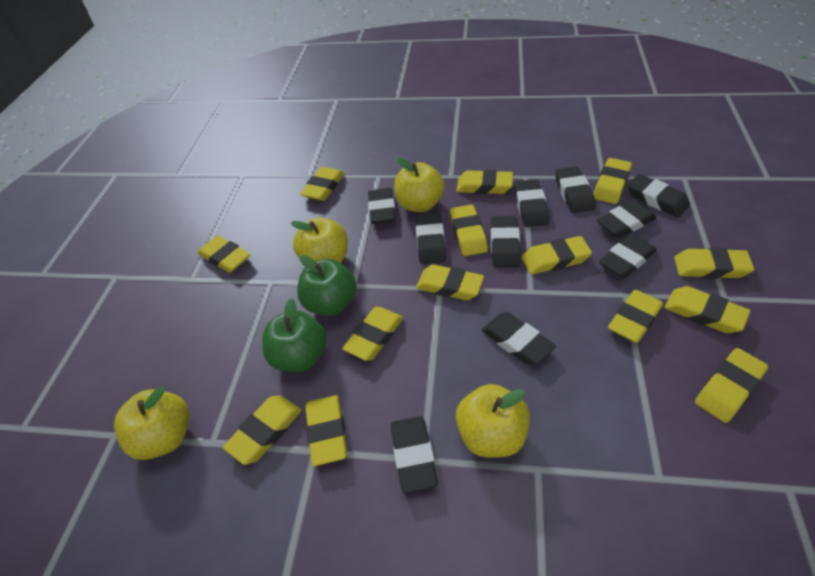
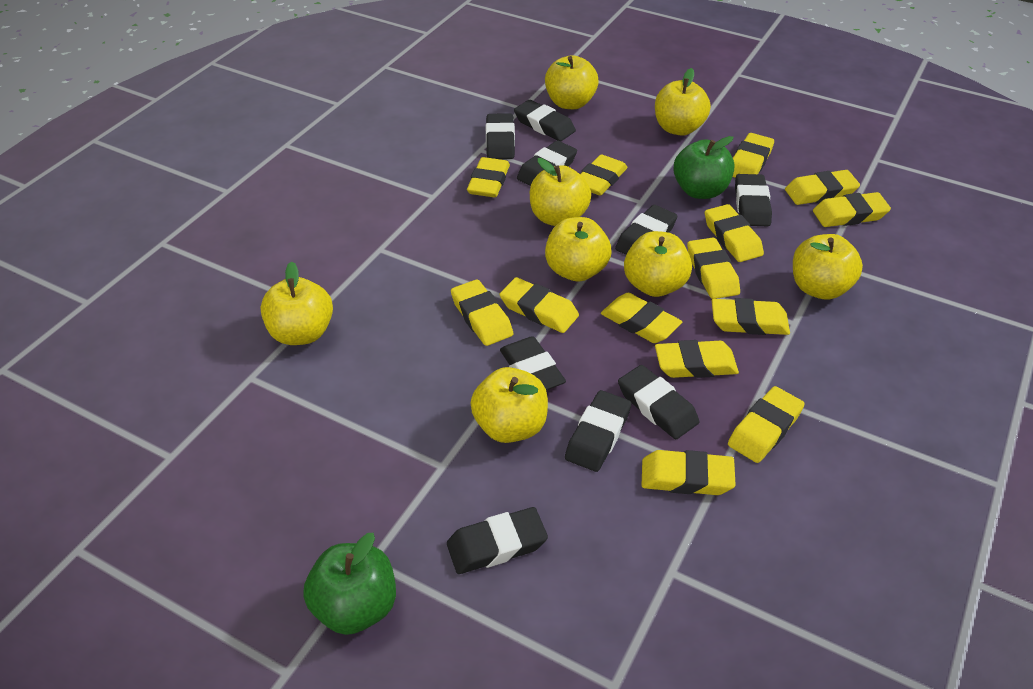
black eraser: [368,188,396,224] [391,416,438,493] [416,212,446,264] [482,312,556,365] [491,216,521,268] [514,179,549,227] [555,166,595,213] [597,200,657,238] [599,234,657,278] [627,174,690,217] = 10 -> [447,507,548,574] [486,113,515,159] [500,336,566,390] [514,100,576,141] [517,141,577,186] [565,390,631,472] [615,205,678,255] [618,365,699,439] [735,174,772,226] = 9
yellow apple: [114,386,190,460] [291,218,348,263] [394,158,444,212] [456,384,530,458] = 4 -> [261,261,333,345] [471,367,548,443] [530,158,591,226] [545,55,599,109] [545,217,611,282] [624,231,692,297] [655,68,711,136] [793,234,863,299] = 8

